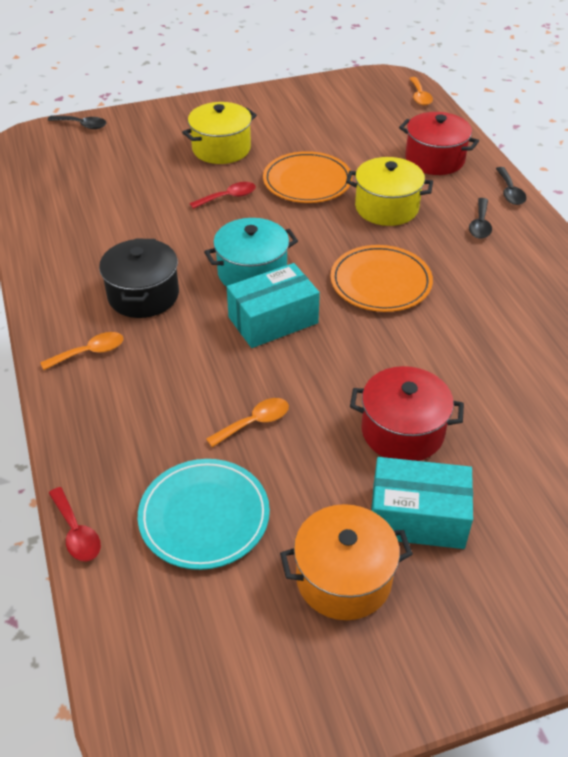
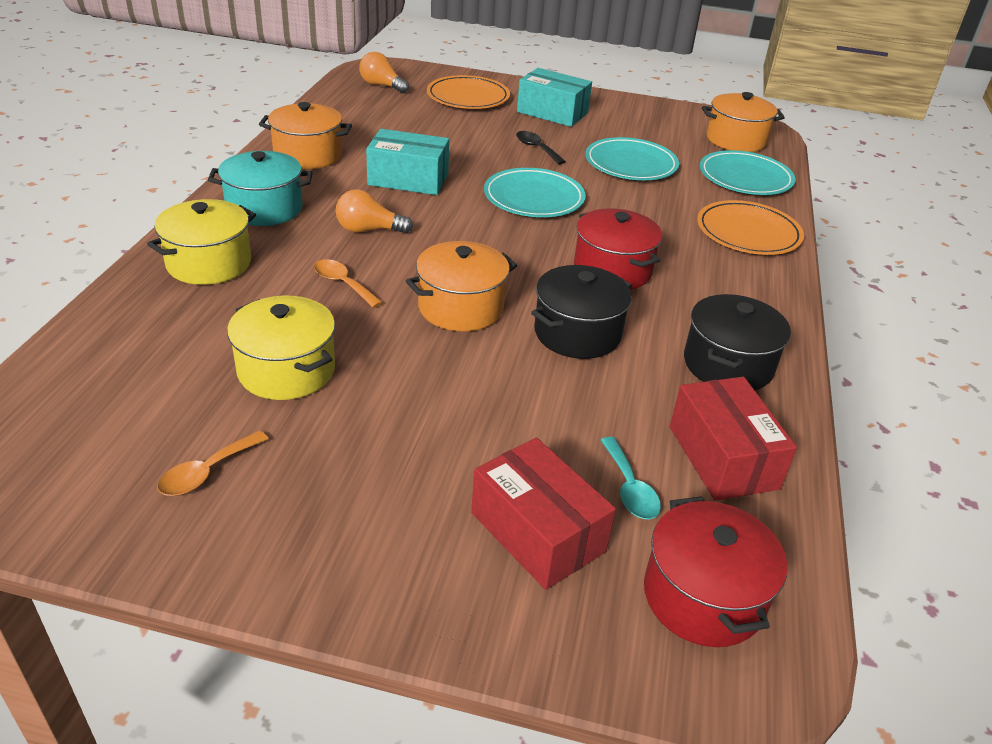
black pot: [99,239,179,318] = 1 -> [531,265,632,359] [684,294,791,390] = 2
black spoon: [48,116,106,129] [469,198,492,239] [496,167,527,205] = 3 -> [516,131,566,164] = 1
orange light bulb: none = 0 -> [336,189,413,233] [359,52,409,93] = 2
orange pot: [280,504,413,620] = 1 -> [259,102,352,169] [406,241,517,331] [702,92,785,152] = 3
orange spoon: [40,332,123,370] [206,398,289,447] [409,77,433,106] = 3 -> [157,431,269,496] [314,259,383,308] = 2
red box: none = 0 -> [471,438,616,590] [670,377,797,501] = 2
red spoon: [49,487,101,562] [189,182,256,209] = 2 -> none = 0
turquoise plate: [138,459,270,570] = 1 -> [484,168,586,217] [585,137,679,180] [700,150,796,195] = 3
turquoise spoon: none = 0 -> [600,437,661,519] = 1

